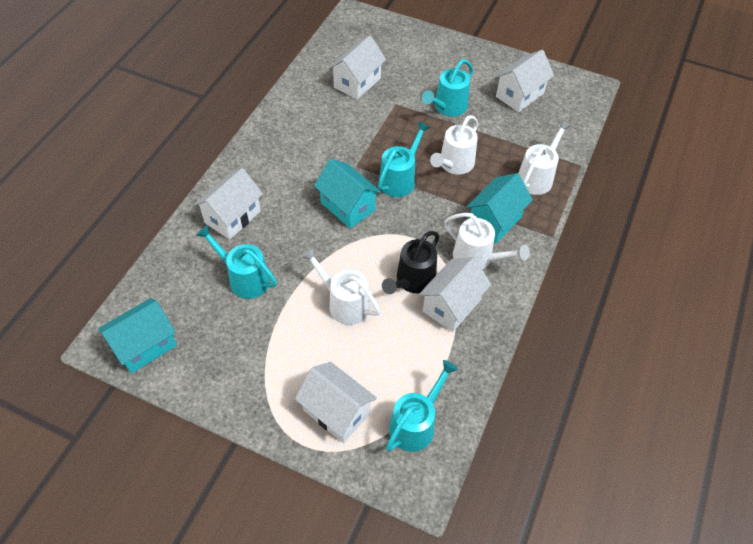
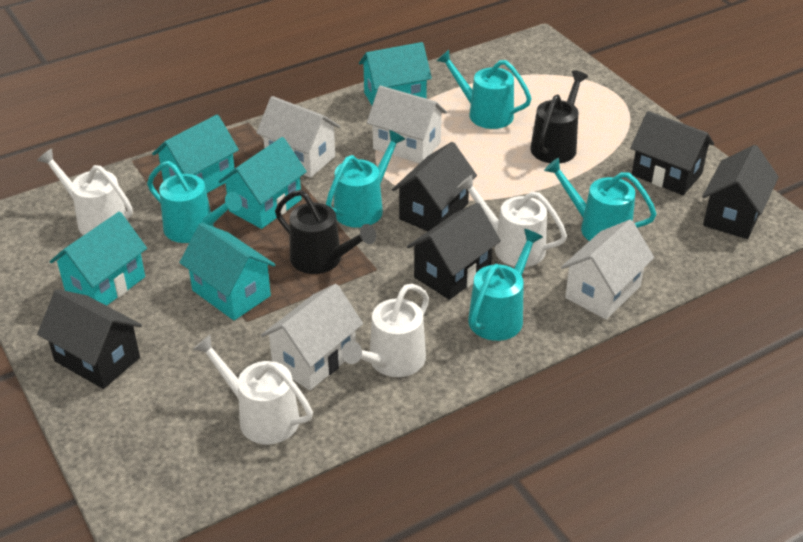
black house: none = 0 -> [37,289,142,389] [392,142,477,231] [407,203,501,300] [630,111,714,195] [702,145,779,239] = 5
black watering can: [382,231,439,294] = 1 -> [275,190,376,274] [530,70,588,163] = 2
turquoise house: [98,298,177,374] [314,159,381,229] [466,173,533,243] = 3 -> [50,212,147,306] [152,115,239,193] [179,223,276,320] [218,137,307,229] [359,42,432,105] = 5
turquoise watering can: [196,225,277,299] [378,121,431,197] [386,360,458,452] [422,59,473,116] = 4 -> [147,161,242,243] [326,130,405,228] [436,50,532,129] [468,229,543,341] [544,158,657,241] = 5
white house: [194,168,263,240] [295,362,377,443] [328,35,386,100] [419,257,491,332] [495,50,554,112] = 5 -> [256,96,340,178] [261,284,363,390] [367,86,447,164] [561,220,654,319] = 4

